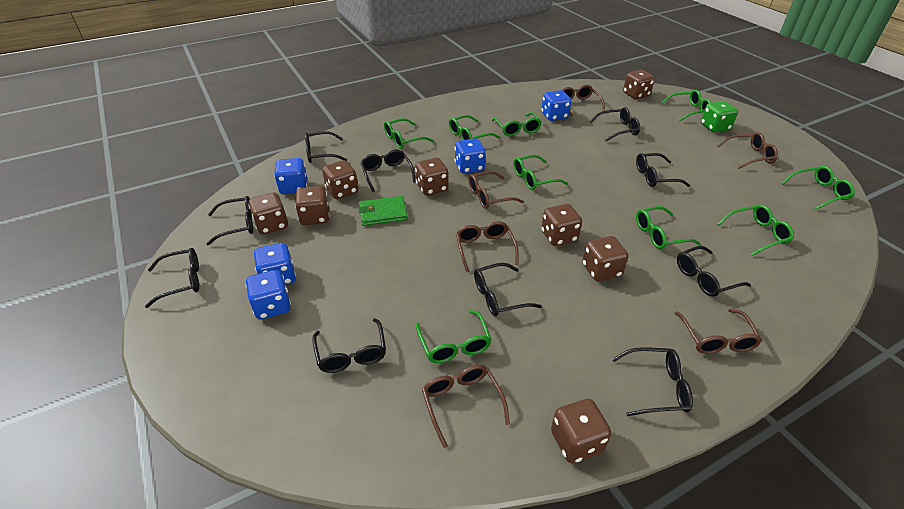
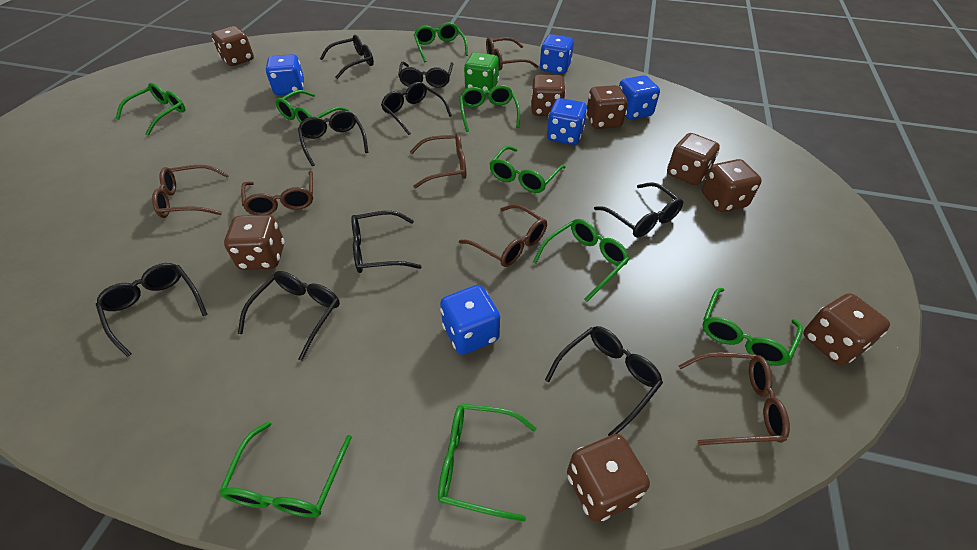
black glasses: [145,248,199,308] [206,196,253,245] [305,132,347,163] [312,318,386,373] [361,149,416,192] [474,263,542,316] [590,107,640,142] [612,347,693,416] [636,153,690,187] [677,246,751,297] = 10 -> [96,263,208,357] [238,271,340,361] [298,110,368,166] [320,35,374,79] [351,211,422,273] [381,82,452,135] [398,62,453,88] [545,326,663,436] [594,182,683,238] = 9
green wallet: [358,196,408,226] = 1 -> none = 0

